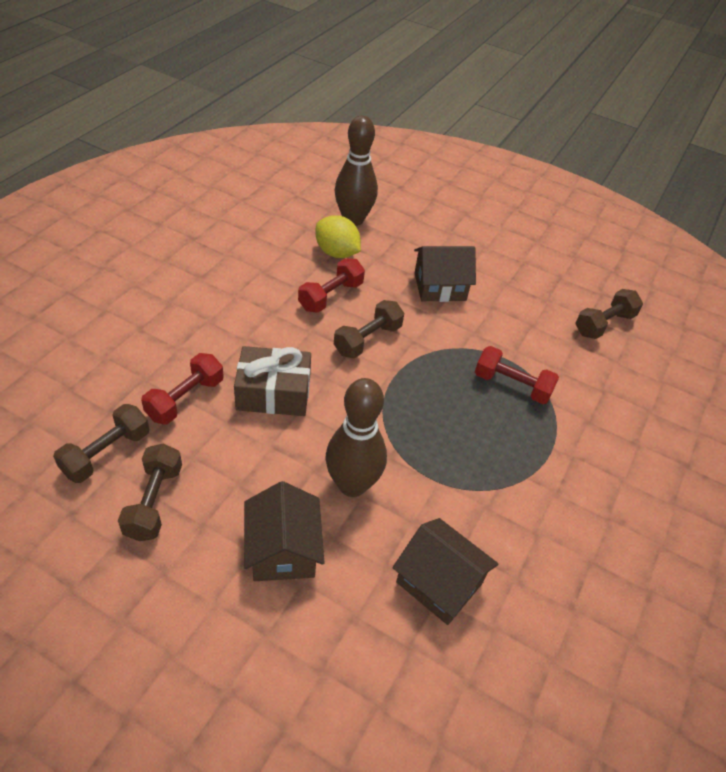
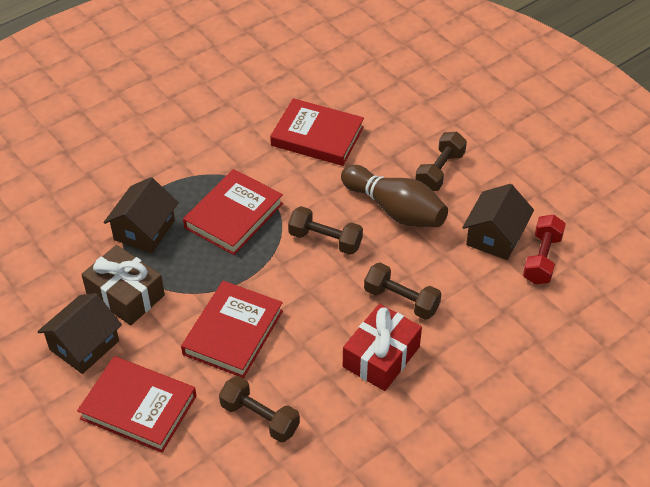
brown bowling pin: [325,378,387,497] [335,116,378,226] = 2 -> [341,165,448,227] = 1
red book: none = 0 -> [77,356,196,453] [181,281,283,378] [183,169,283,255] [270,98,364,166] = 4
red dumbbell: [141,353,224,424] [298,258,365,313] [475,346,559,404] = 3 -> [523,215,566,284] = 1
red gift: none = 0 -> [343,304,422,391] = 1
yellow lemon: [315,215,361,258] = 1 -> none = 0

